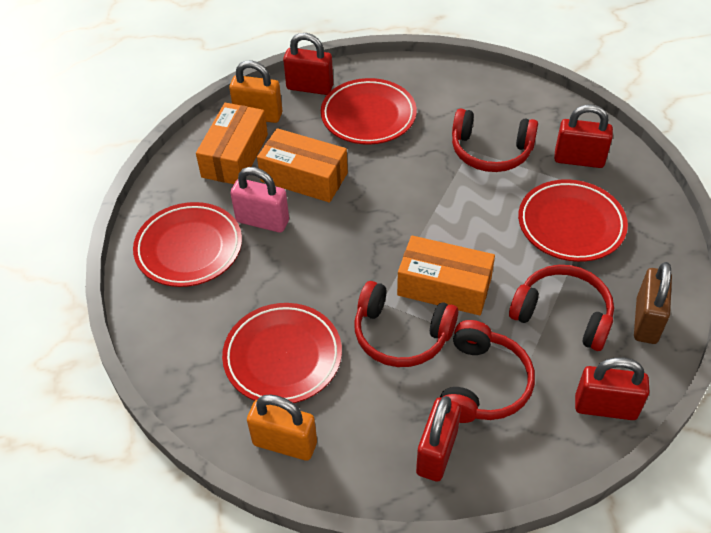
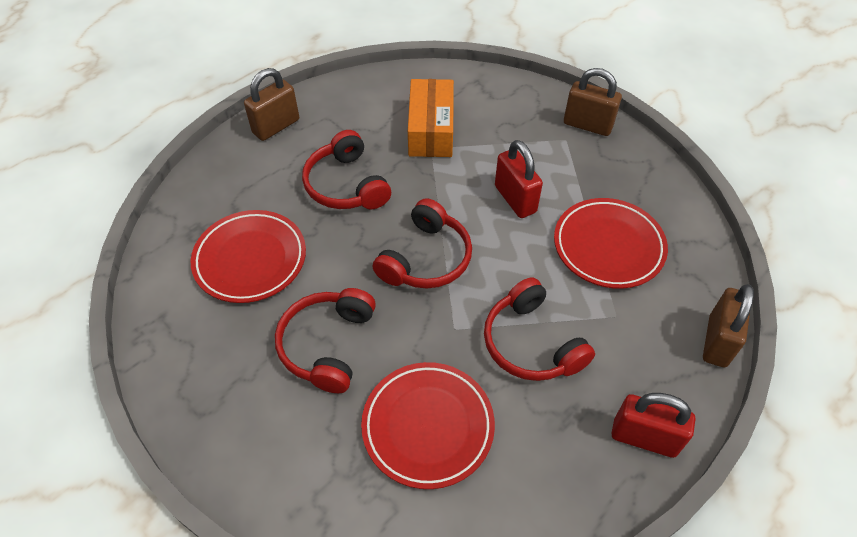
brown padlock: [634,262,672,344] = 1 -> [244,68,299,141] [564,68,622,136] [703,284,754,367] = 3
orange box: [196,103,268,184] [257,128,348,203] [397,236,495,315] = 3 -> [408,79,454,157] = 1
orange padlock: [229,61,282,123] [247,394,317,461] = 2 -> none = 0
pink padlock: [230,167,289,233] = 1 -> none = 0
red padlock: [283,33,333,95] [416,396,461,482] [554,104,613,168] [575,357,650,420] = 4 -> [495,140,543,218] [612,393,695,458] = 2
red plate: [133,202,242,287] [222,303,342,403] [321,78,417,145] [518,179,628,262] = 4 -> [191,210,306,303] [361,362,495,489] [554,198,668,289] = 3

